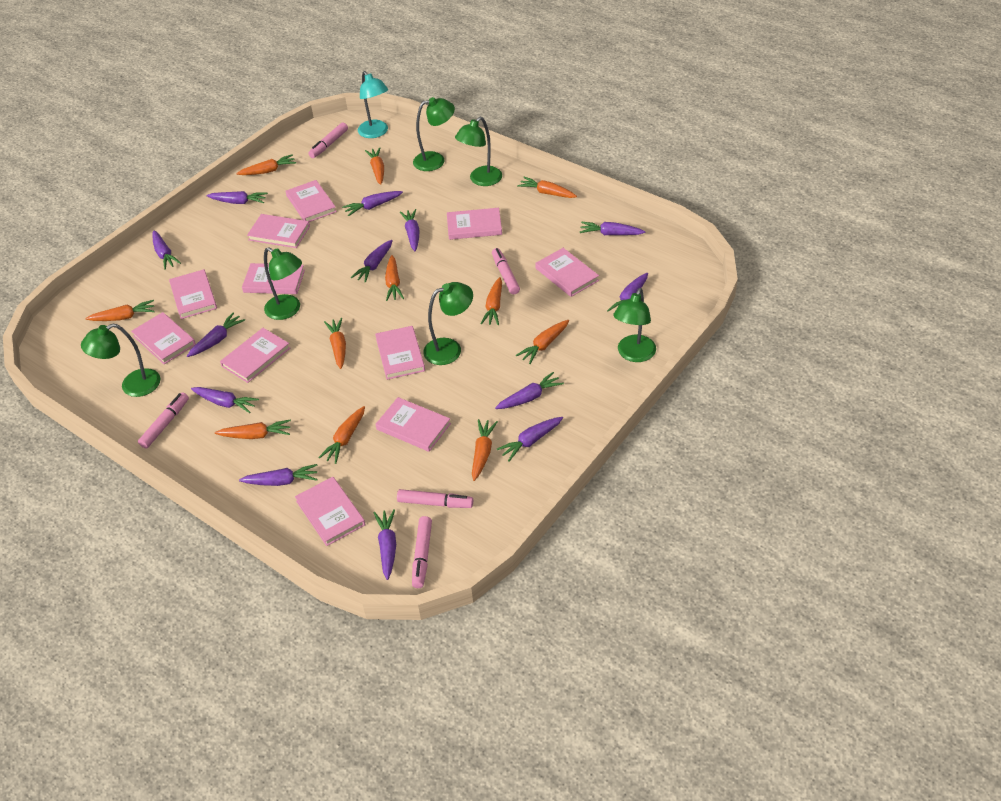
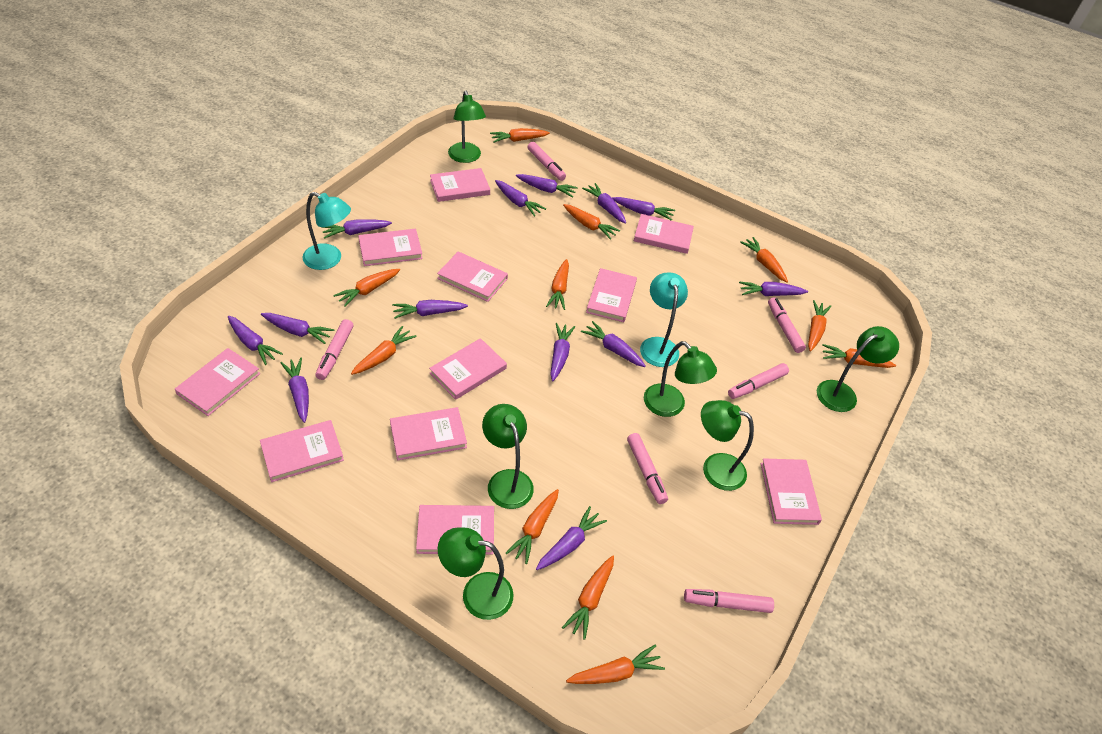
pink marker: [138,392,189,448] [308,123,348,158] [397,489,473,508] [412,516,432,588] [492,248,520,294] = 5 -> [315,319,354,380] [527,142,566,181] [627,433,668,504] [684,589,774,613] [728,363,789,399] [768,297,806,353] = 6
turquoise lamp: [358,71,388,138] = 1 -> [303,192,351,270] [640,272,688,367] = 2

